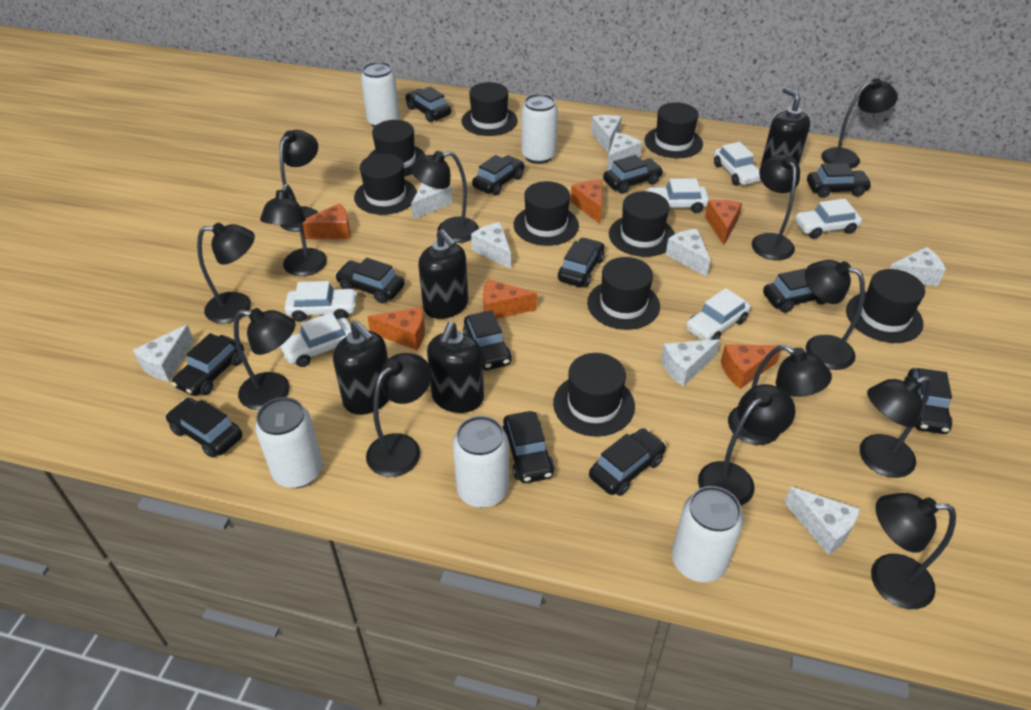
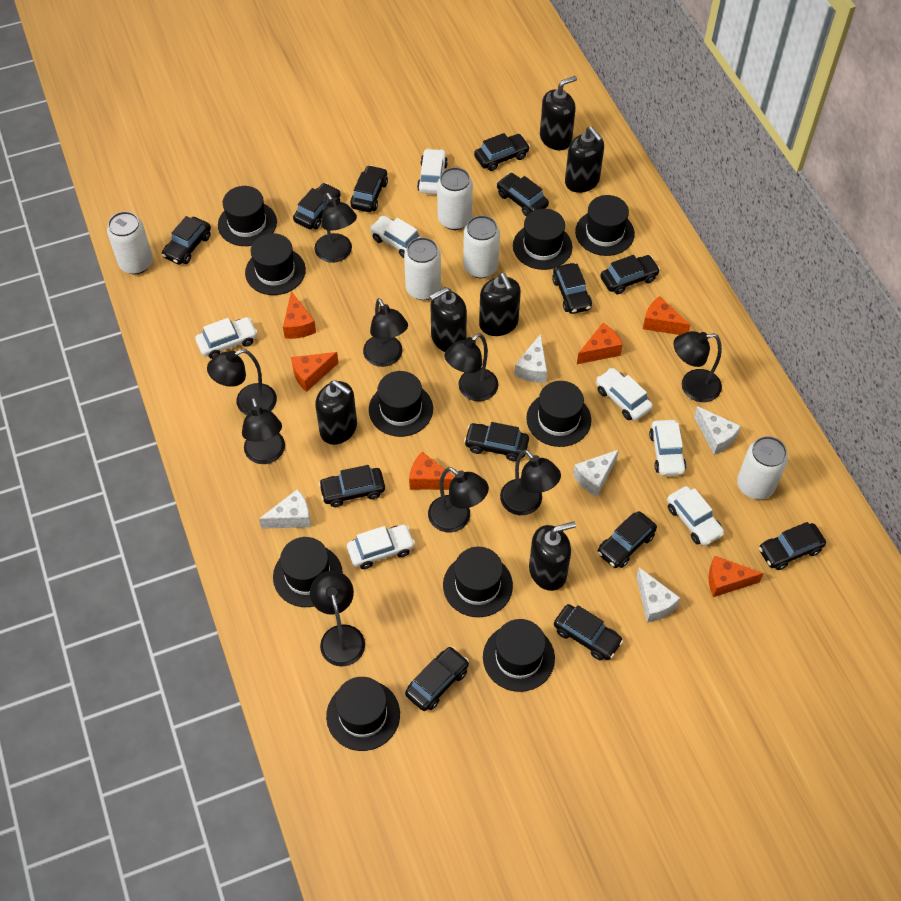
black hat: [354,153,417,215] [368,120,426,176] [462,82,518,136] [514,181,579,246] [553,353,635,437] [587,257,660,330] [609,191,675,257] [645,102,703,158] [846,269,925,343] = 9 -> [218,186,277,246] [245,233,306,295] [273,537,343,607] [326,677,400,751] [369,371,433,437] [443,547,513,617] [483,619,555,692] [513,209,573,270] [526,381,591,447] [575,195,635,256] = 10
black lamp: [197,223,255,324] [234,308,296,410] [260,184,327,276] [280,130,318,232] [366,353,431,477] [411,151,479,243] [698,384,795,506] [728,345,832,445] [752,154,800,260] [805,260,865,370] [821,78,898,169] [860,376,932,478] [871,493,956,609] = 13 -> [207,349,277,415] [242,397,285,464] [310,571,365,667] [314,193,357,263] [363,298,408,367] [428,467,489,532] [444,333,499,401] [500,450,561,515] [673,331,722,402] = 9
black soap dispenser: [333,321,389,415] [418,229,468,319] [427,322,484,413] [761,87,810,165] = 4 -> [315,380,357,445] [430,287,467,352] [479,273,521,336] [529,521,576,591] [540,76,577,150] [565,126,604,193] = 6
white car: [279,312,352,367] [285,281,357,322] [646,178,709,213] [686,288,750,341] [714,142,761,186] [795,199,862,239] = 6 -> [195,317,258,359] [347,525,415,569] [370,216,421,258] [417,148,448,194] [596,368,653,421] [649,420,687,476] [667,486,724,546] = 7
white cheese: [133,325,194,382] [411,183,452,220] [471,222,511,269] [591,115,622,154] [607,133,642,171] [661,339,720,387] [666,229,710,277] [784,487,860,555] [890,247,946,286] = 9 -> [259,489,311,529] [514,334,547,383] [573,450,619,497] [636,568,680,623] [694,406,741,455] = 5

